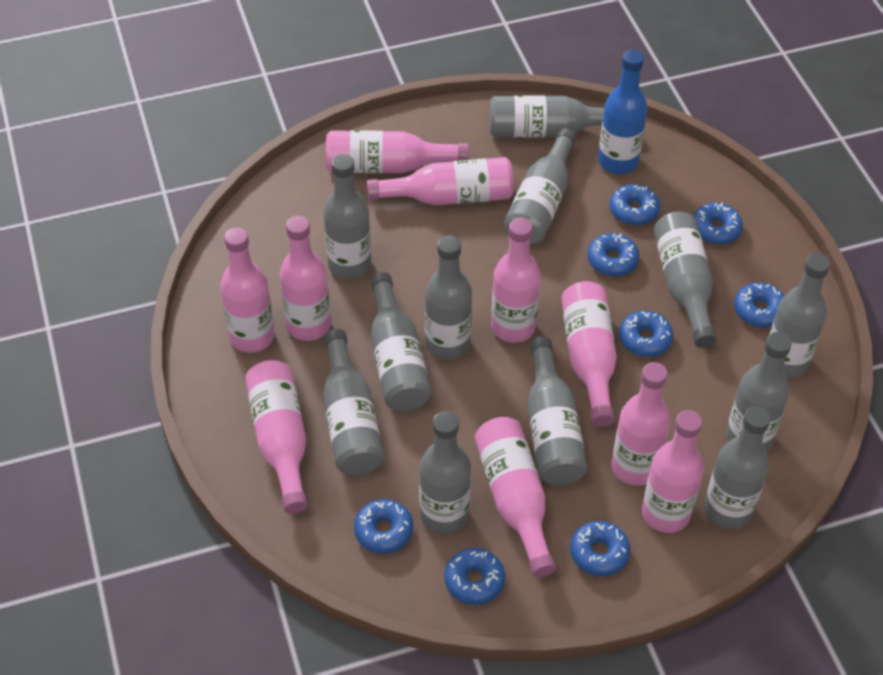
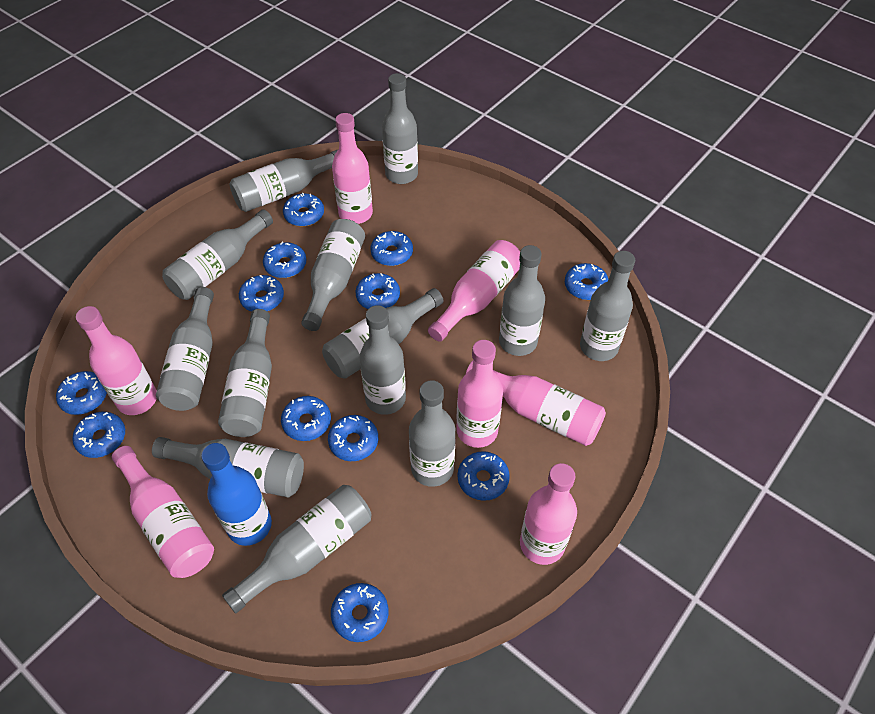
blue donut: [354,499,413,554] [445,548,505,605] [570,521,630,576] [588,233,639,276] [609,184,660,226] [619,311,673,357] [693,203,743,245] [734,283,784,327] = 8 -> [56,371,107,415] [72,412,125,458] [239,275,284,311] [263,242,306,278] [281,396,331,441] [283,193,324,226] [328,415,378,461] [331,583,389,642] [356,273,400,309] [370,231,413,266] [457,451,510,501] [565,263,608,300] = 12
grey bottle: [323,154,371,279] [323,329,384,476] [371,272,431,411] [419,411,471,534] [425,235,472,360] [489,95,604,137] [504,128,577,245] [527,337,587,486] [654,211,716,348] [704,406,771,529] [726,332,792,451] [769,253,830,378] = 12 -> [152,437,304,497] [156,287,214,411] [162,209,273,300] [218,309,272,437] [222,485,371,613] [230,149,339,212] [301,219,365,331] [322,288,444,379] [359,305,406,415] [382,73,418,184] [409,380,455,487] [499,245,545,356] [580,251,635,361] = 13
pink bottle: [220,227,275,353] [245,360,307,514] [280,216,331,341] [326,130,469,173] [367,157,513,205] [475,417,556,578] [491,218,541,343] [561,281,617,427] [612,362,671,486] [642,410,704,533] = 10 -> [76,306,157,415] [112,446,214,578] [332,113,373,224] [428,240,520,342] [456,340,503,448] [466,361,606,446] [520,463,577,565] = 7

